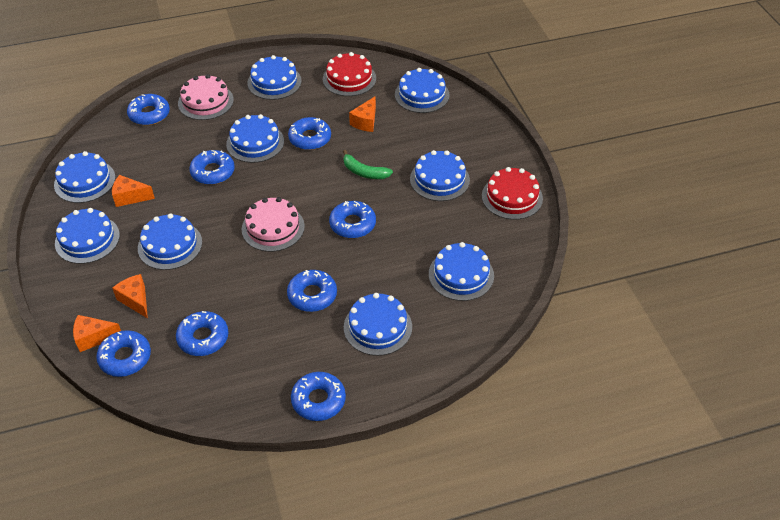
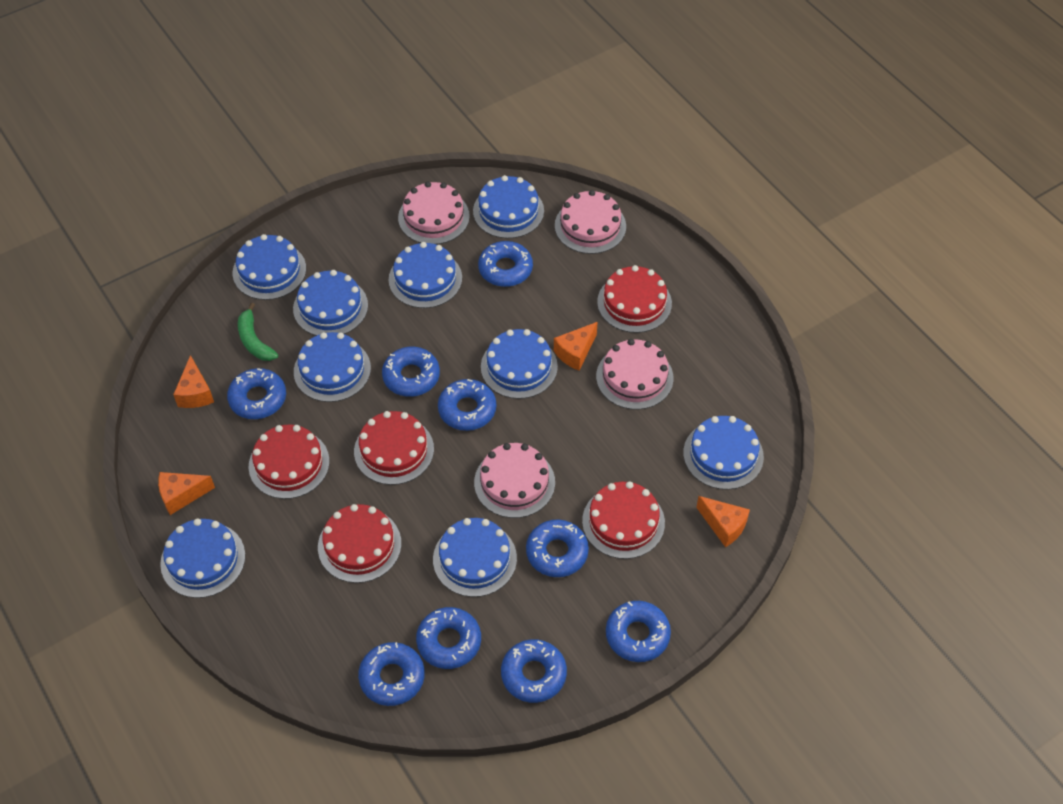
blue donut: [96,330,151,377] [127,94,170,125] [176,311,229,356] [190,150,235,185] [287,270,337,312] [288,117,331,150] [291,372,346,421] [329,201,376,238] = 8 -> [227,368,286,419] [358,642,425,706] [382,347,440,397] [416,607,481,669] [438,379,496,431] [478,241,533,287] [501,639,567,703] [526,519,589,577] [606,601,671,662] = 9
pink cake: [178,74,234,120] [242,197,305,252] = 2 -> [398,182,470,244] [474,443,555,518] [555,190,626,254] [596,339,674,410] = 4
red cake: [323,52,376,96] [482,167,543,220] = 2 -> [249,425,330,499] [318,504,401,583] [354,411,434,485] [582,481,665,559] [597,265,672,333] = 5

